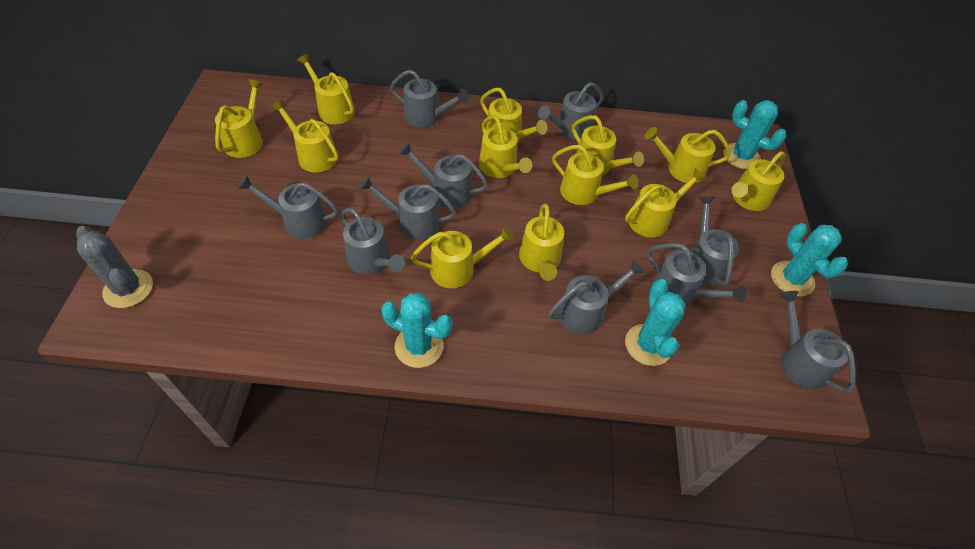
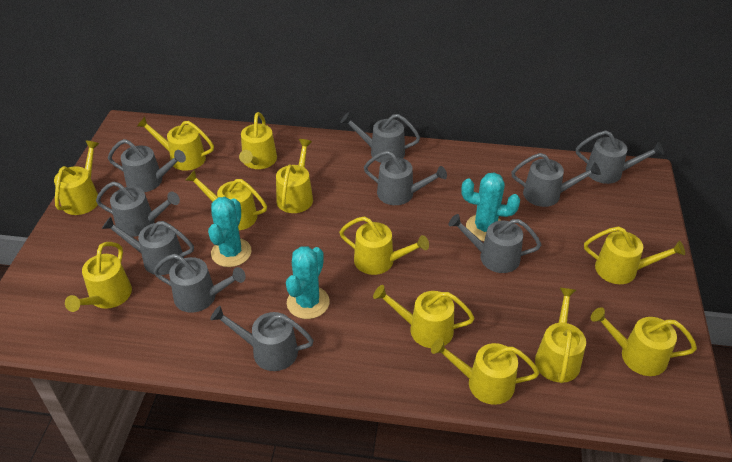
grey cactus: [76,226,153,308] = 1 -> none = 0
turquoise cactus: [381,293,452,368] [625,279,685,366] [723,100,787,169] [771,223,848,297] = 4 -> [208,197,251,267] [286,246,330,319] [461,172,520,241] = 3

